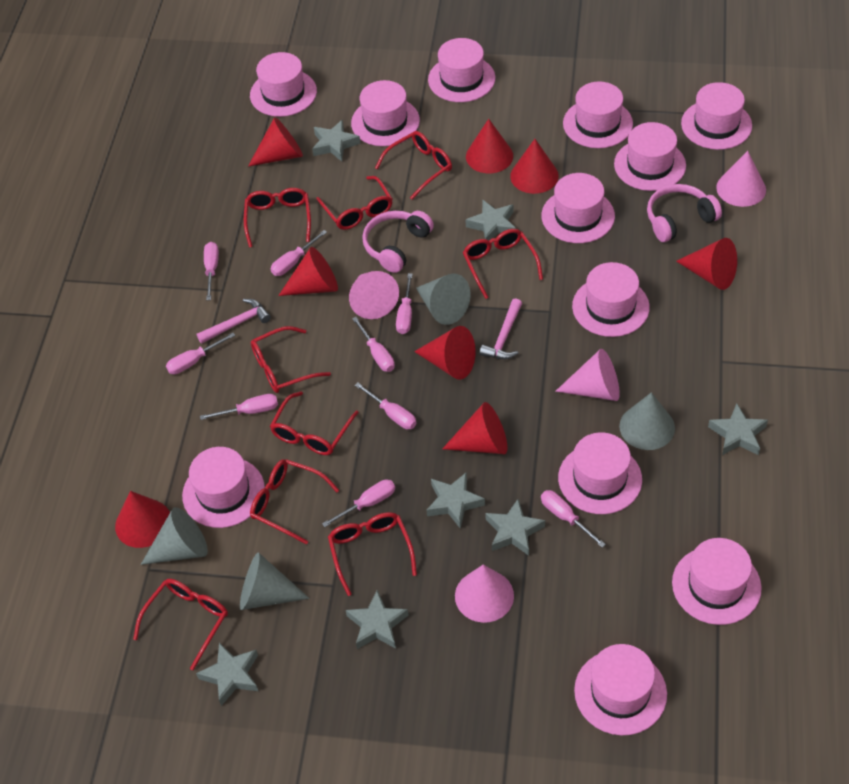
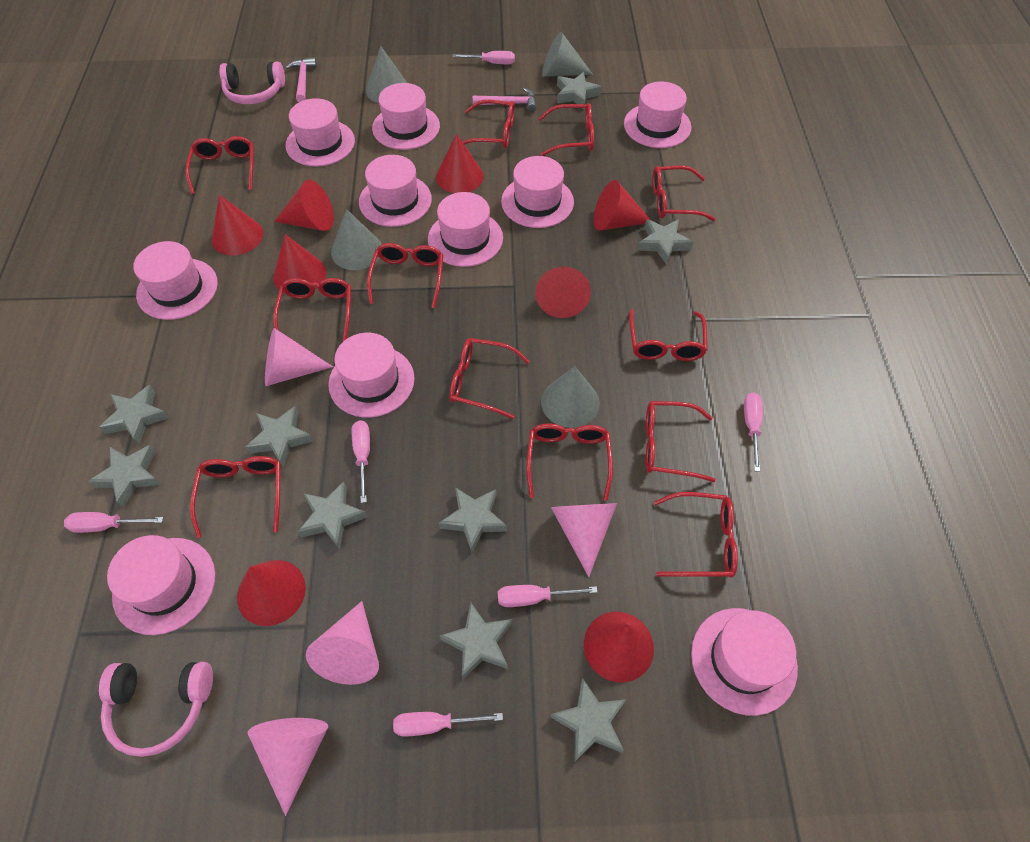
grey star: [196,642,258,706] [312,120,360,162] [346,590,409,649] [426,472,485,529] [466,200,516,240] [485,499,545,556] [708,403,768,455] = 7 -> [88,445,161,508] [99,385,169,444] [246,406,313,467] [298,481,367,549] [439,487,507,553] [440,602,512,679] [550,678,627,762] [557,72,601,109] [638,219,693,265] = 9
pink hat: [182,447,265,528] [250,52,317,117] [351,80,420,146] [428,38,495,102] [542,173,615,243] [558,432,642,514] [563,82,633,148] [572,262,650,337] [574,644,667,736] [614,122,686,191] [672,538,762,625] [681,82,752,150] = 12 -> [107,535,215,635] [133,241,218,320] [286,98,355,167] [328,333,415,418] [359,155,432,227] [372,83,440,150] [428,192,503,267] [501,156,574,228] [624,81,692,148] [691,608,798,716] = 10
pink screwdriver: [166,333,235,374] [200,394,278,420] [204,242,219,300] [271,230,327,276] [322,479,395,527] [352,317,395,372] [355,383,417,430] [396,273,413,334] [541,490,606,548] = 9 -> [64,512,163,533] [352,420,370,503] [393,712,503,737] [452,51,515,64] [498,585,597,607] [744,393,763,472] = 6
red glasses: [133,579,228,670] [244,188,311,248] [250,459,339,544] [251,326,331,393] [270,392,359,455] [316,176,393,230] [328,512,417,596] [375,131,452,200] [463,229,543,299] = 9 -> [185,136,254,194] [190,456,281,538] [273,278,351,342] [367,243,443,308] [449,338,530,419] [462,100,515,148] [526,424,613,501] [538,103,594,156] [629,309,708,361] [646,401,716,482] [652,166,715,221] [654,492,738,578] = 12

